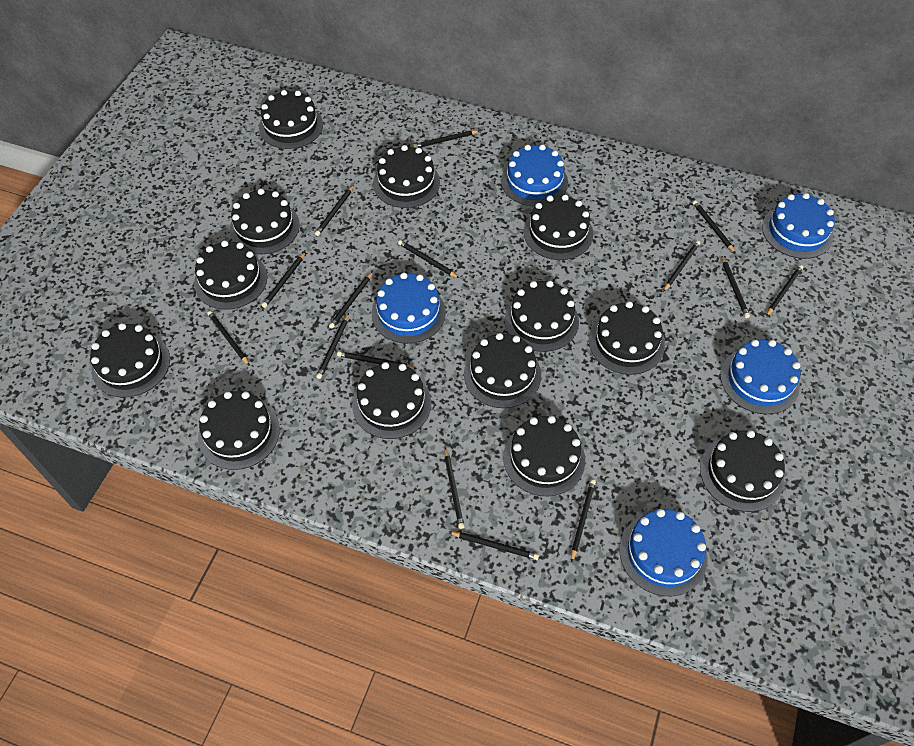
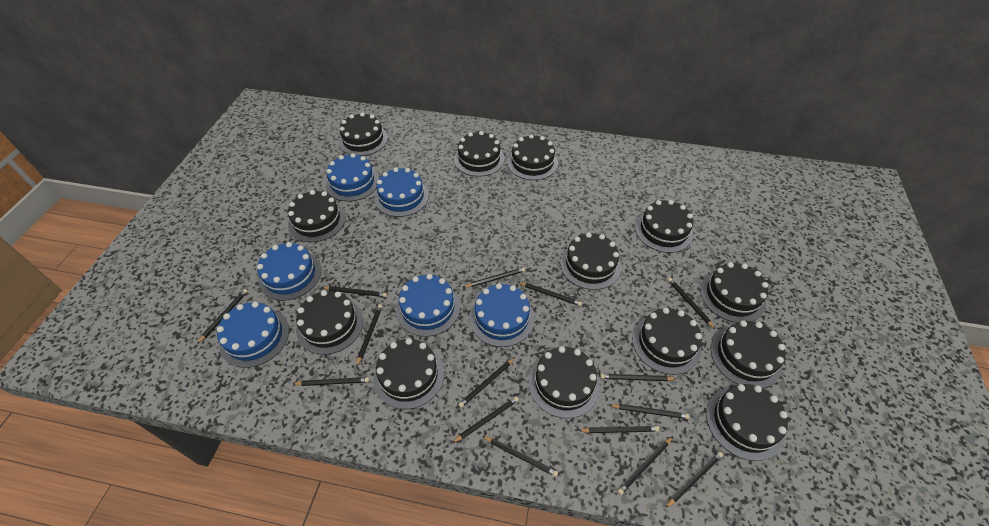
blue cake: [372,272,446,344] [501,144,568,207] [619,509,708,596] [720,339,801,414] [762,193,835,259] = 5 -> [217,302,289,368] [257,242,321,301] [326,153,379,201] [375,168,429,217] [396,274,460,337] [470,283,534,347] = 6

